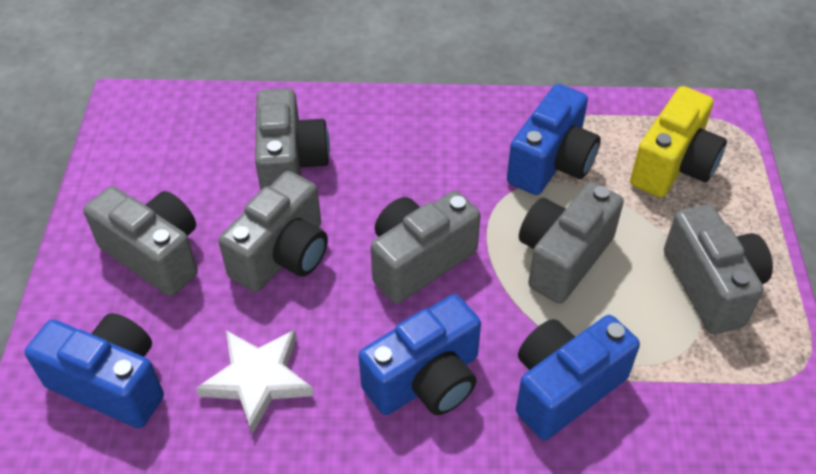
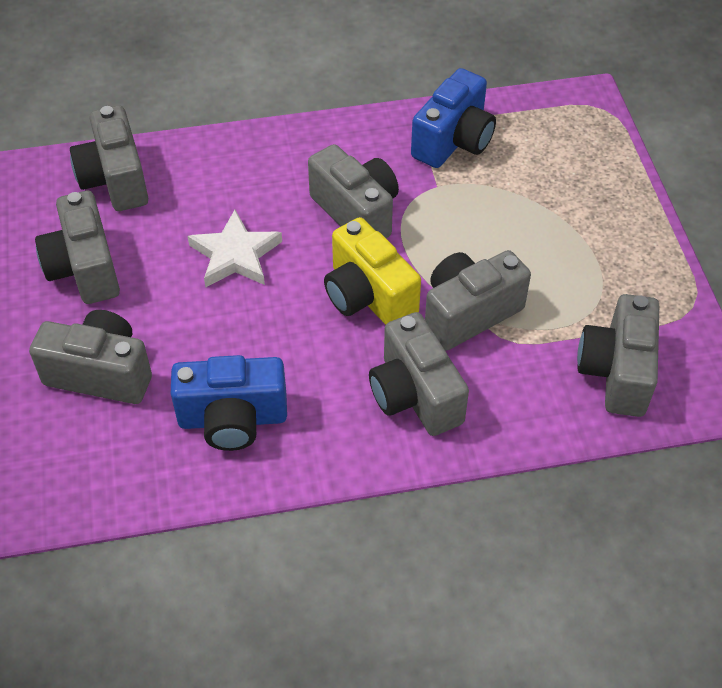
blue camera: [25,313,164,428] [359,294,481,415] [507,84,601,195] [516,315,640,440] = 4 -> [171,355,287,451] [411,68,496,168] = 2
grey camera: [83,186,198,296] [218,171,328,292] [255,88,330,190] [371,191,481,304] [519,182,624,304] [664,204,773,334] = 6 -> [29,310,152,404] [35,191,120,304] [70,105,148,211] [308,144,399,238] [369,312,469,436] [425,250,531,350] [577,294,659,417] = 7

